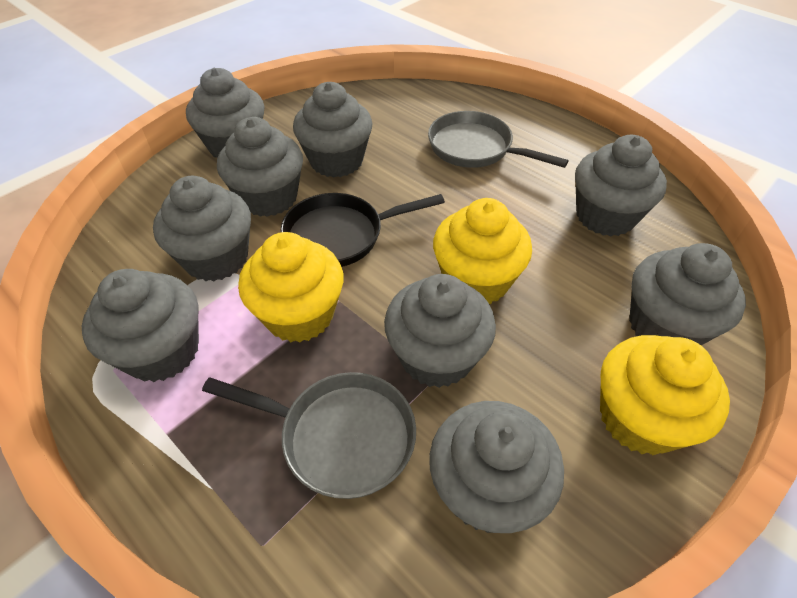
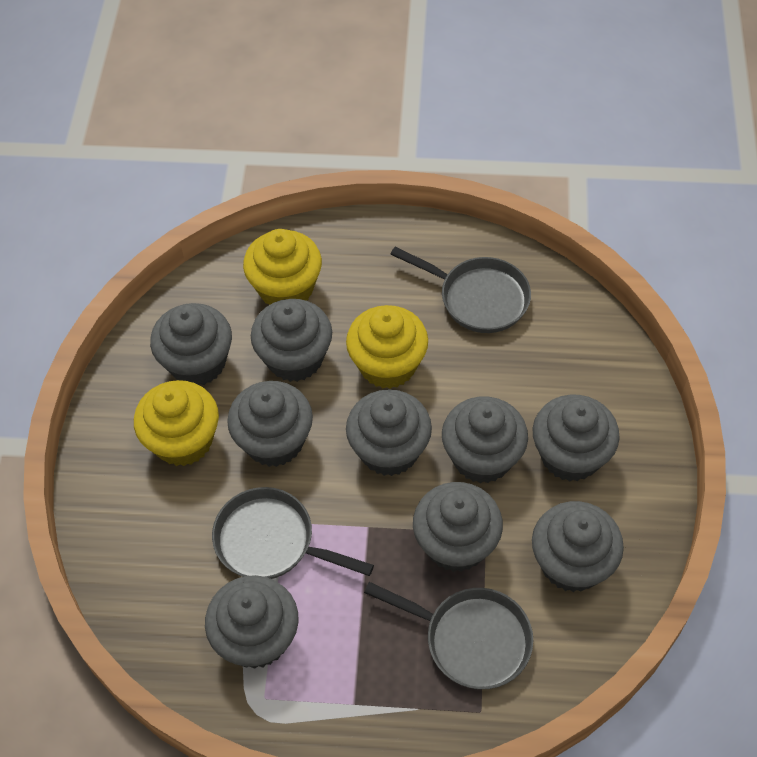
black pan: [281,193,445,267] = 1 -> none = 0
grey pan: [202,372,416,499] [428,111,569,168] = 2 -> [212,487,374,579] [364,582,533,689] [390,247,531,333] = 3

